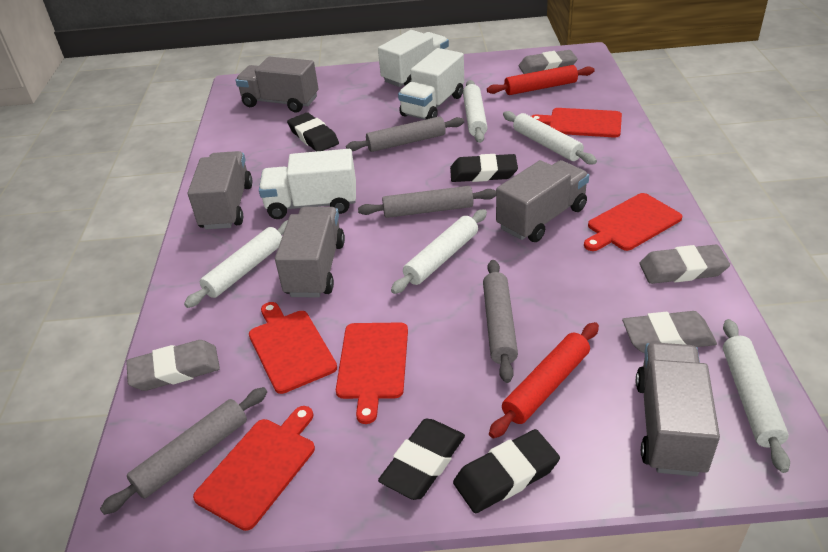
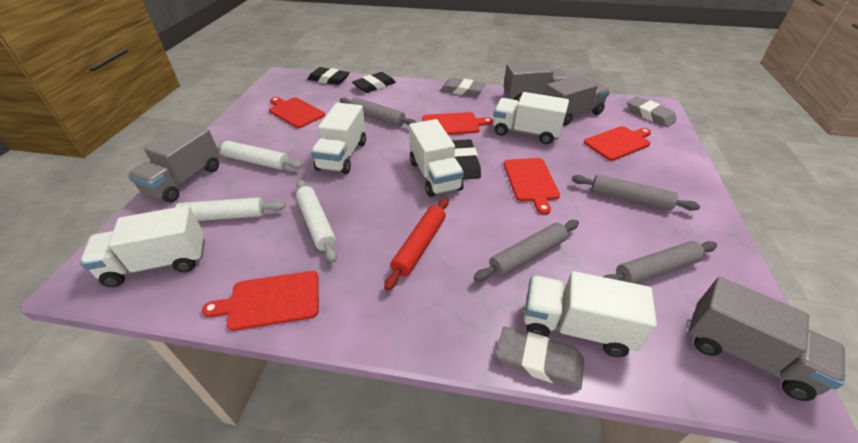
black eraser: [287,113,339,151] [378,418,465,500] [450,154,518,182] [453,429,560,513] = 4 -> [308,67,350,85] [352,72,396,93] [452,139,481,180] = 3
grey eraser: [126,340,220,391] [519,50,578,74] [622,311,717,353] [639,245,730,284] = 4 -> [440,78,486,97] [496,327,584,390] [627,96,677,127] = 3
grey truck: [188,151,253,229] [235,57,319,113] [275,207,345,298] [496,160,589,242] [636,342,720,476] = 5 -> [128,123,220,203] [504,61,569,102] [545,75,610,126] [688,277,845,401] = 4
red rolling pin: [487,65,595,95] [489,322,599,438] = 2 -> [384,197,449,291] = 1
white rolling pin: [184,220,288,308] [391,209,487,294] [463,80,487,143] [503,111,597,165] [723,319,790,473] = 5 -> [158,197,286,221] [215,141,303,170] [296,179,337,262] = 3
white truck: [259,149,356,219] [378,30,449,87] [398,48,464,119] = 3 -> [80,206,205,287] [311,103,366,174] [409,119,464,197] [493,92,569,144] [524,271,657,357] = 5

